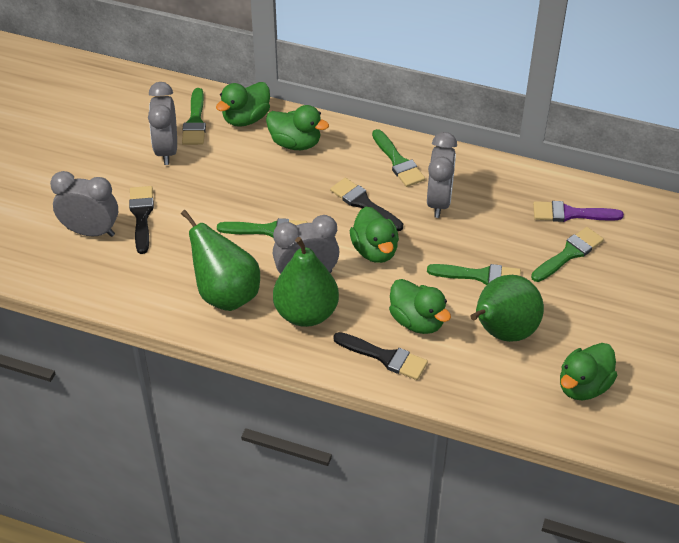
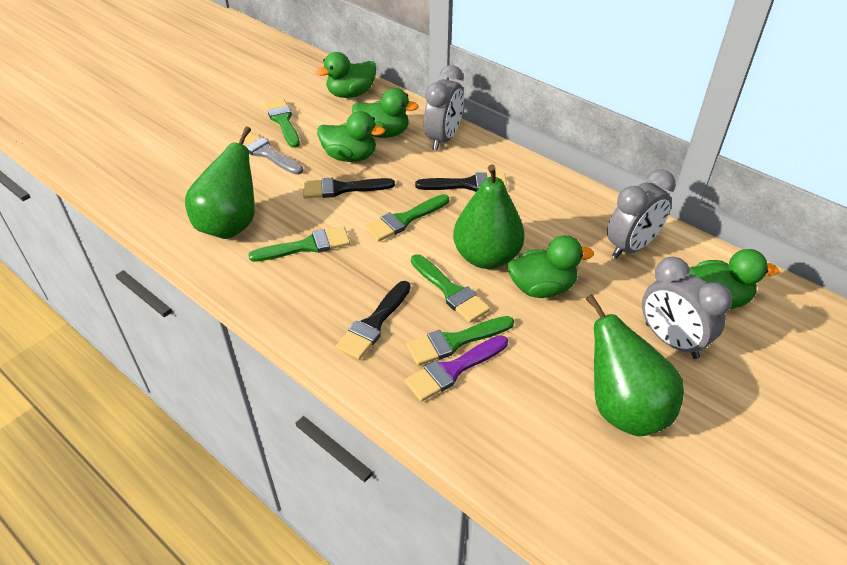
grey brush: none = 0 -> [234,132,303,175] = 1
grey clock: [50,171,118,237] [148,82,177,165] [273,215,340,274] [427,132,457,218] = 4 -> [424,65,464,150] [607,169,676,259] [642,257,732,359] = 3

